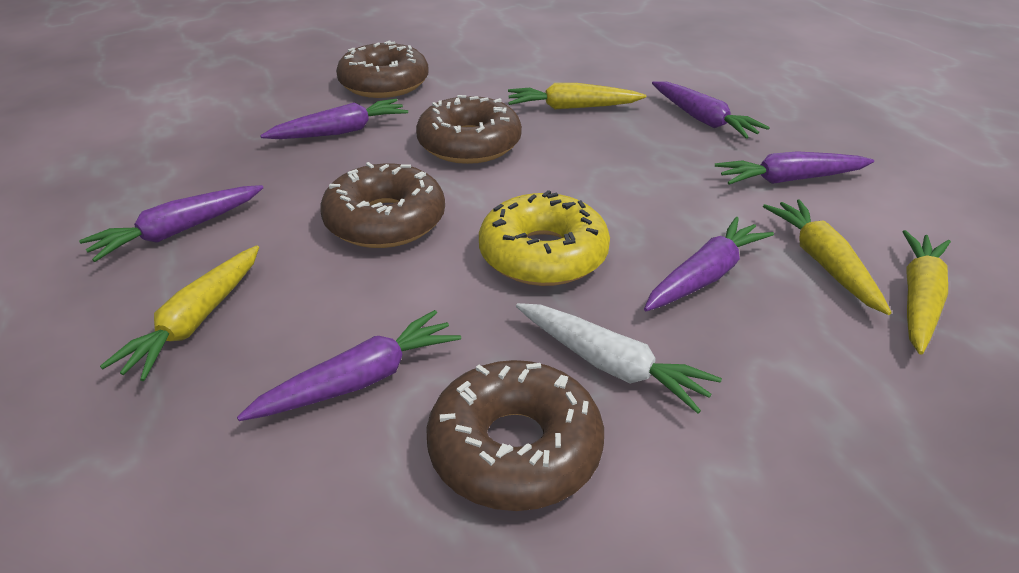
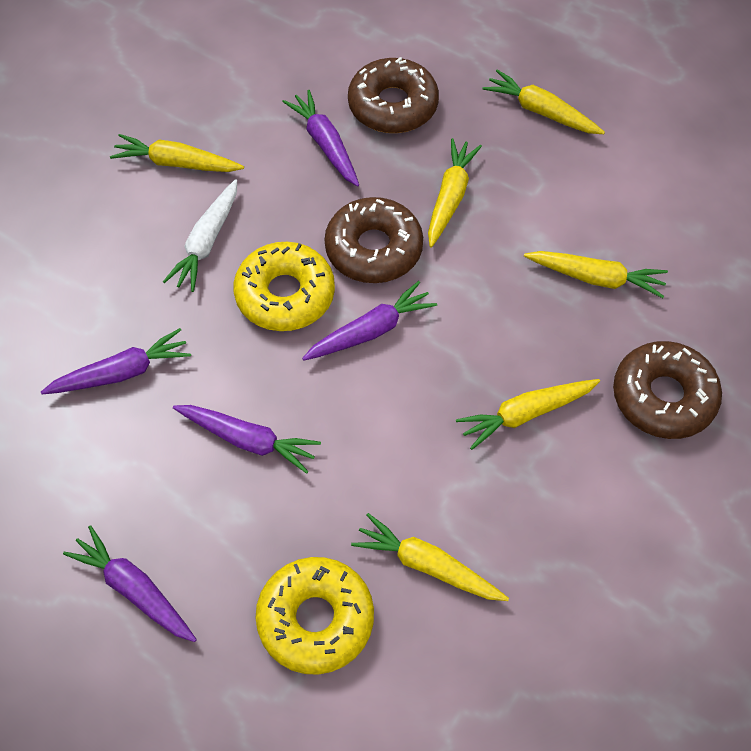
brown donut: [320,162,445,248] [336,40,429,98] [416,95,522,164] [426,360,604,511] = 4 -> [324,197,423,283] [348,57,439,133] [613,341,722,439] = 3
purple carrot: [79,185,263,262] [237,310,461,421] [260,99,408,139] [644,217,774,311] [652,81,770,139] [715,151,874,185] = 6 -> [41,328,191,394] [63,525,197,642] [173,405,321,474] [282,90,359,186] [302,281,437,361] = 5
yellow carrot: [100,245,259,381] [508,83,646,110] [763,199,892,315] [902,230,951,354] = 4 -> [110,134,244,172] [351,513,509,601] [428,138,482,248] [456,379,600,450] [482,70,605,134] [524,251,668,298] = 6
yellow donut: [479,190,610,286] = 1 -> [233,242,335,331] [255,557,374,675] = 2

